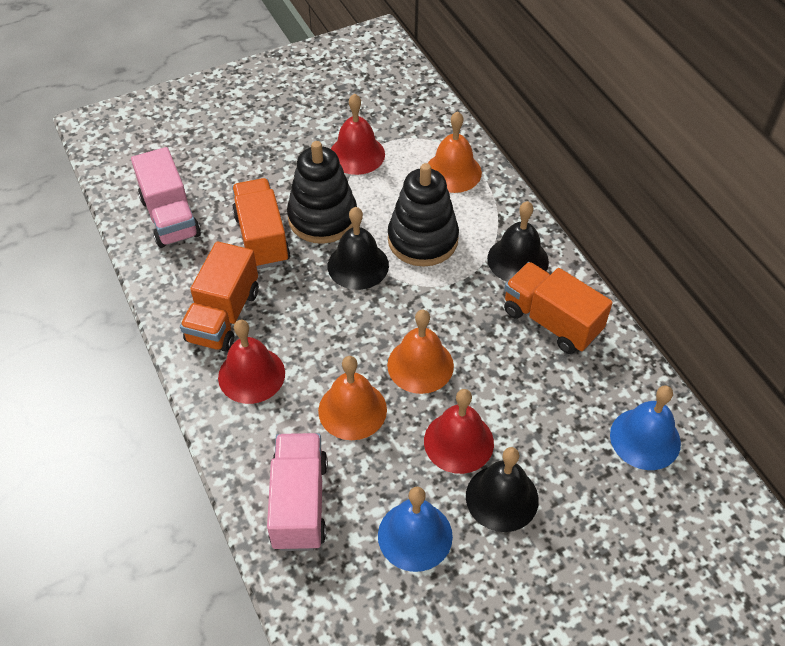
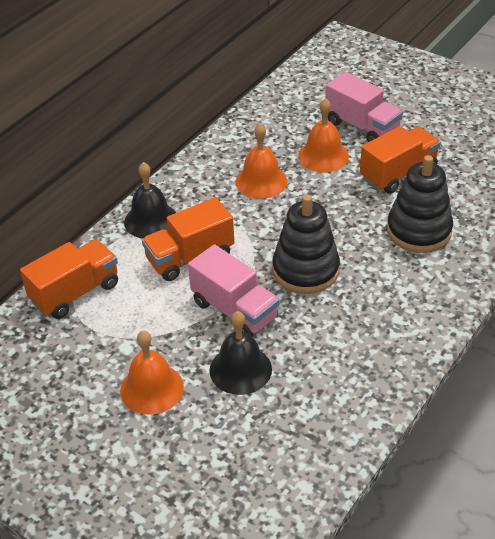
black bell: [328,207,389,290] [466,447,539,532] [487,201,549,282] = 3 -> [124,162,176,239] [209,311,272,395] = 2
blue bell: [378,487,453,572] [610,385,681,470] = 2 -> none = 0
red bell: [218,320,285,404] [331,94,385,175] [424,389,494,474] = 3 -> none = 0

